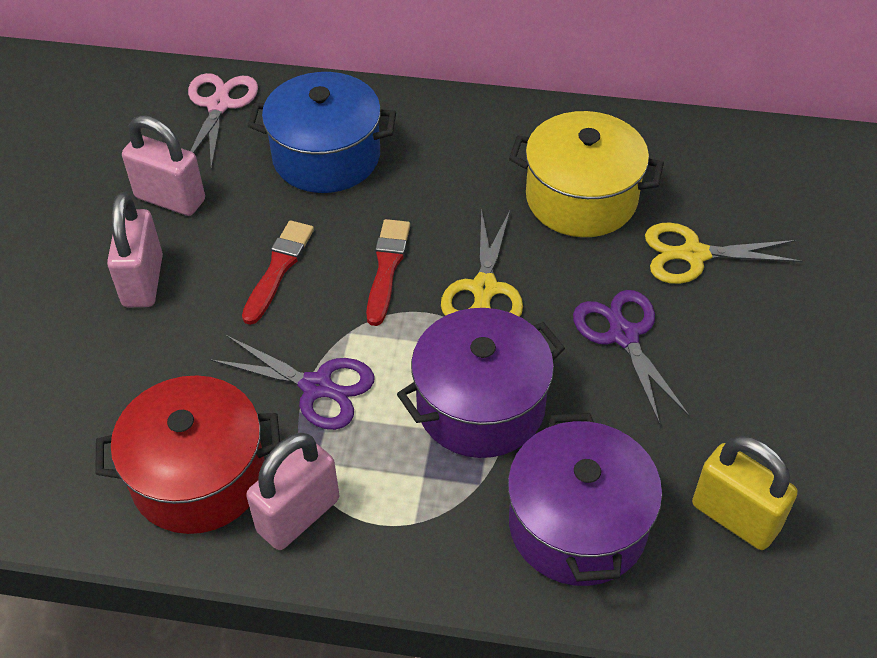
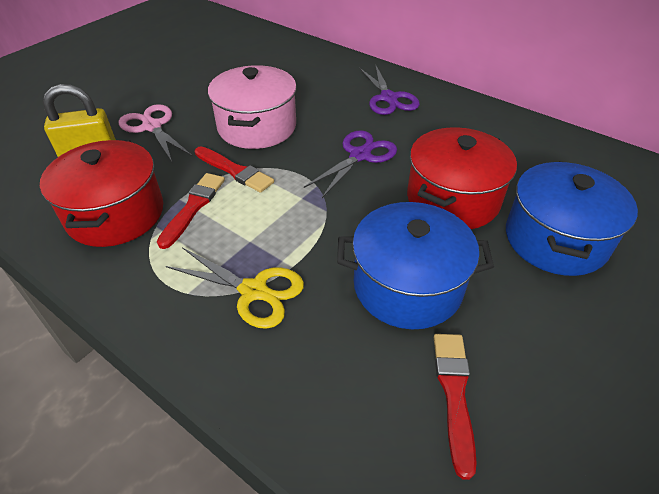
blue pot: [248,72,396,193] = 1 -> [337,202,494,329] [506,161,638,276] = 2
pink padlock: [107,192,163,308] [122,115,205,216] [246,433,339,550] = 3 -> none = 0
pink pot: none = 0 -> [208,65,297,149] = 1
purple pot: [397,308,565,458] [508,413,662,586] = 2 -> none = 0
red brush: [242,220,314,325] [366,219,410,326] = 2 -> [157,173,225,249] [195,146,274,193] [434,334,477,480] = 3
red pot: [95,375,280,534] = 1 -> [40,140,163,247] [407,127,517,229] = 2
yellow pot: [509,111,664,237] = 1 -> none = 0
yellow scissors: [441,209,523,317] [645,222,803,284] = 2 -> [166,247,304,329] = 1

